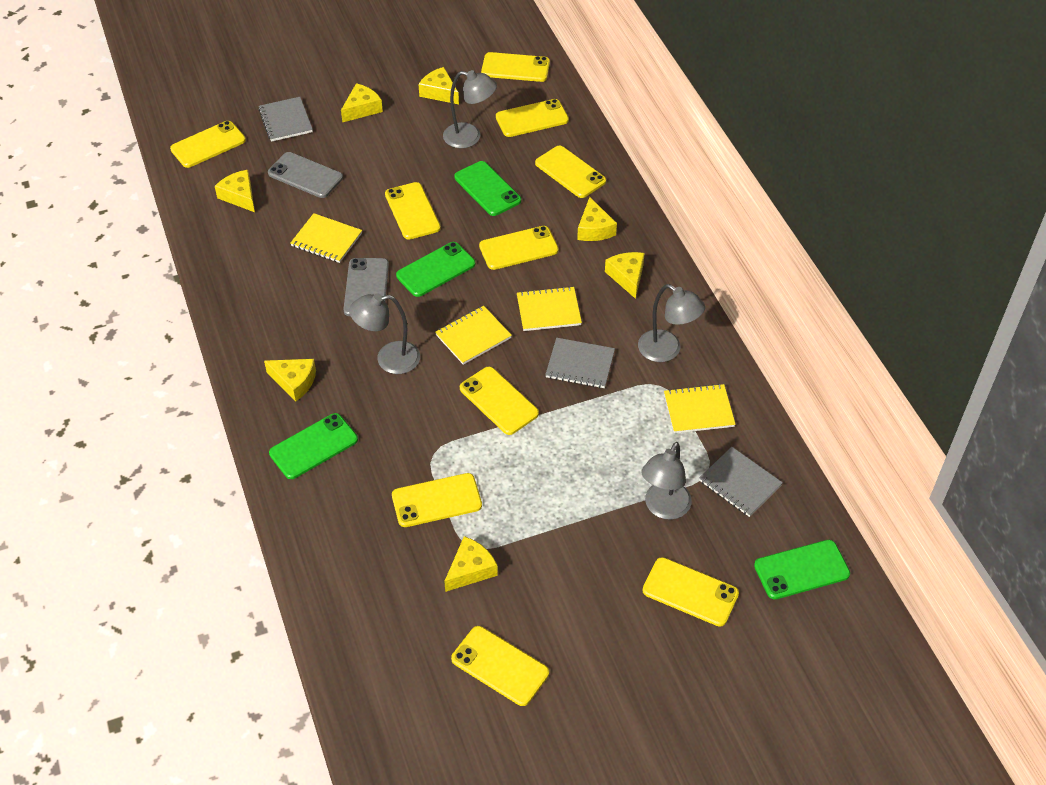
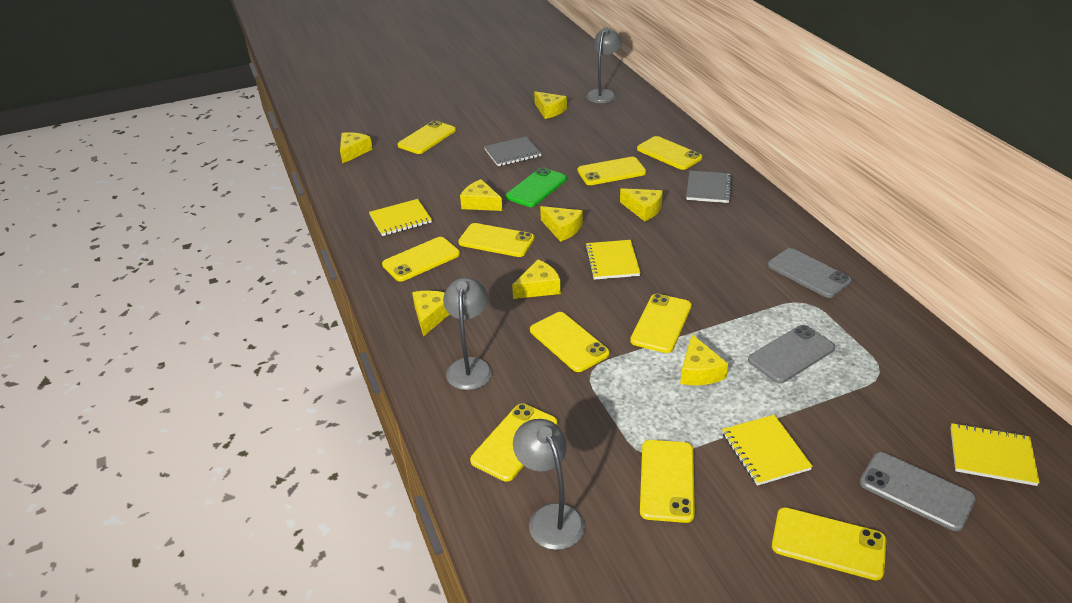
green phone: [269,413,358,479] [396,242,475,297] [454,161,521,216] [754,540,850,599] = 4 -> [506,167,567,207] = 1
grey lamp: [349,294,420,374] [443,70,497,148] [638,284,705,362] [641,442,692,520] = 4 -> [443,277,492,390] [513,419,585,550] [586,27,622,104] = 3
grey notebook: [258,97,313,142] [545,338,615,388] [699,447,783,517] = 3 -> [484,136,542,166] [686,171,732,203] = 2
grey phone: [268,152,343,198] [343,258,389,316] = 2 -> [748,325,835,383] [768,248,852,298] [860,452,976,531] = 3
yellow cheese: [215,170,255,212] [264,359,316,401] [341,83,383,123] [418,67,459,104] [444,536,498,592] [577,197,617,241] [605,252,645,299] = 7 -> [340,132,373,164] [412,290,449,337] [460,179,502,211] [512,260,561,299] [534,91,567,119] [540,206,583,242] [620,188,663,221] [680,334,728,385] = 8

